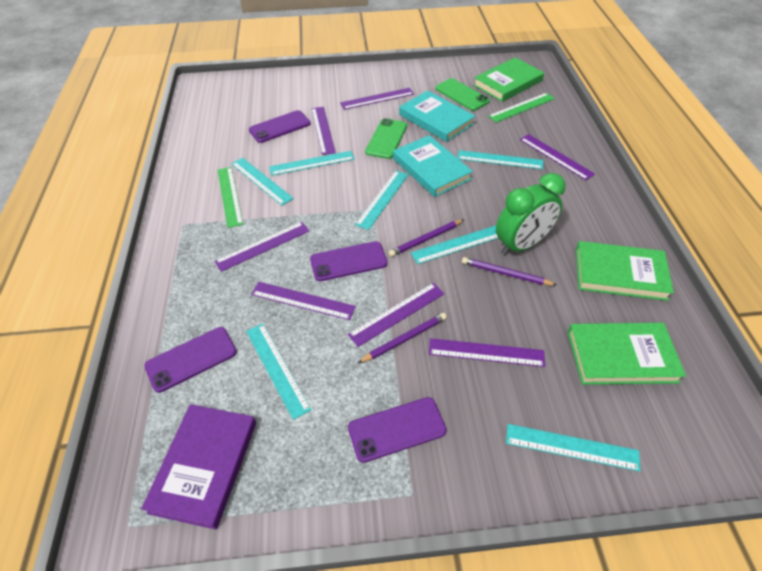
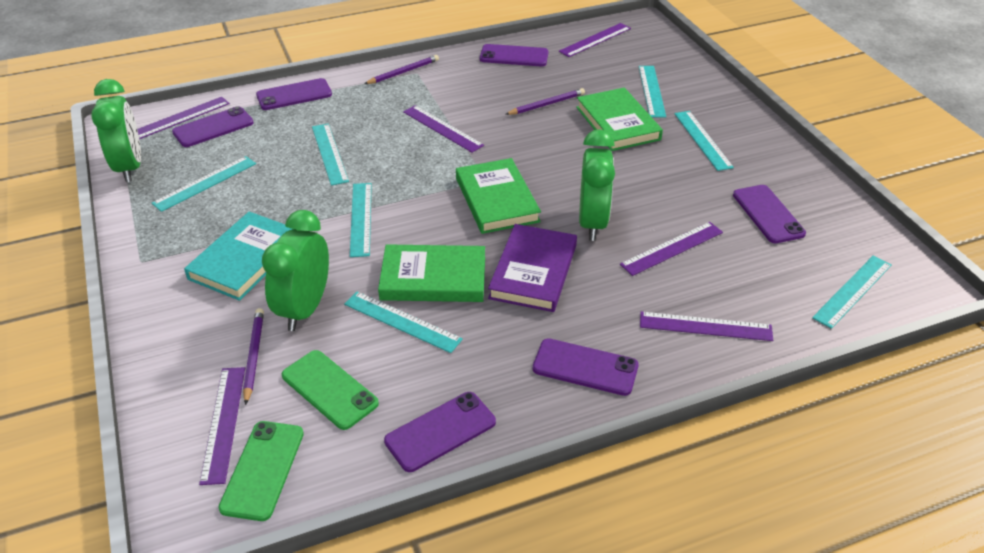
green clock: [496,173,565,255] = 1 -> [91,79,141,182] [262,210,329,331] [579,129,615,241] = 3
green ruler: [218,167,243,228] [488,93,555,123] = 2 -> none = 0
purple phone: [144,327,237,393] [249,110,311,143] [310,241,388,281] [348,397,447,463] = 4 -> [172,106,254,147] [256,78,332,110] [384,392,496,472] [480,44,549,66] [533,338,639,396] [733,185,806,243] = 6
purple ruler: [215,222,309,272] [251,282,356,320] [311,107,336,155] [340,88,414,110] [348,283,445,347] [429,338,545,367] [520,134,595,180] = 7 -> [137,97,230,139] [199,367,245,485] [403,105,484,152] [559,23,631,57] [620,222,723,276] [640,312,773,341] = 6
turquoise book: [393,135,473,197] [399,91,476,142] = 2 -> [184,212,292,301] = 1

